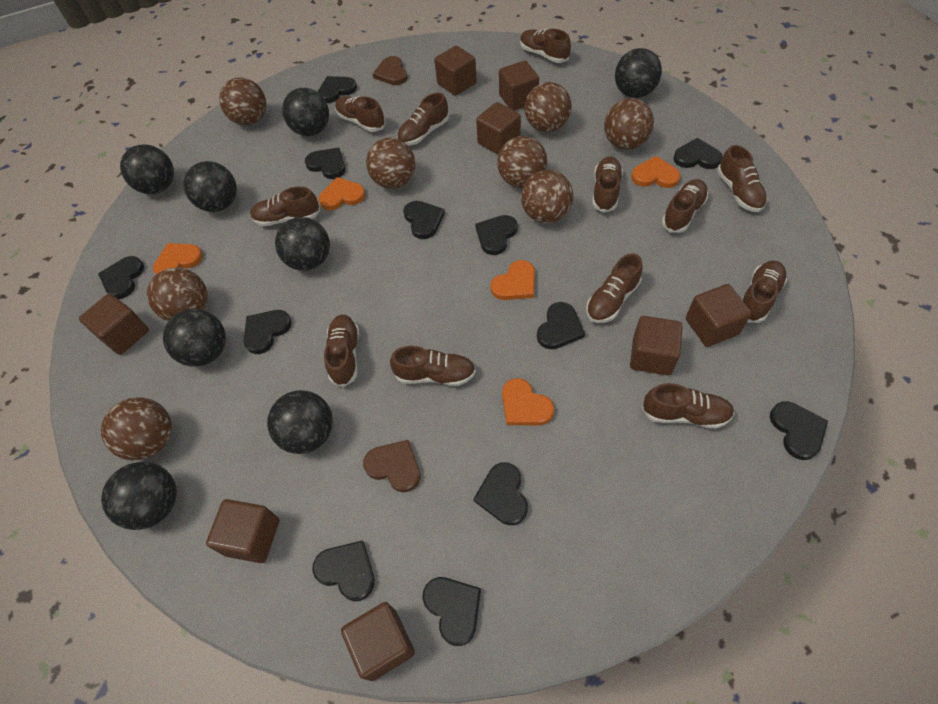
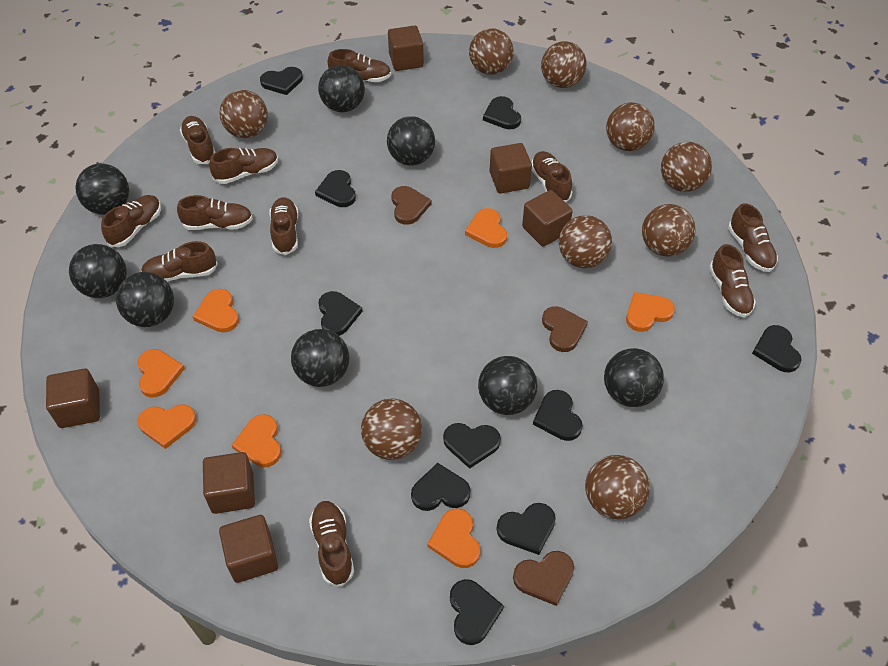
black heart: [98,256,144,299] [244,310,292,354] [305,148,346,179] [312,540,375,601] [318,76,357,103] [403,201,445,239] [422,577,481,646] [473,462,528,525] [475,215,518,255] [537,302,585,349] [673,138,723,169] [770,401,828,460] = 12 -> [260,67,303,95] [315,170,356,207] [318,291,363,336] [411,463,470,511] [443,423,501,469] [450,579,504,645] [483,96,521,129] [497,503,556,555] [533,390,583,441] [752,325,801,373] = 10
brown ball: [101,397,172,461] [147,267,208,321] [219,77,266,125] [366,138,415,189] [497,136,547,188] [521,170,573,223] [524,82,572,132] [604,98,654,150] = 8 -> [219,90,268,138] [361,399,422,460] [469,28,514,75] [541,41,587,88] [559,215,612,268] [585,455,650,519] [606,102,655,151] [642,204,696,257] [661,142,712,192] = 9
brown cube: [79,294,149,355] [206,499,279,563] [341,602,415,681] [434,46,477,96] [476,102,521,155] [499,61,539,111] [630,316,683,376] [686,284,751,347] = 8 -> [46,368,100,428] [203,452,255,514] [219,515,278,583] [388,25,424,71] [490,143,532,194] [522,190,573,247] = 6
brown heart: [363,440,421,492] [373,56,407,85] = 2 -> [391,186,432,225] [513,551,574,606] [542,306,588,352] = 3
brown shoe: [250,186,321,226] [324,315,359,387] [335,96,386,132] [390,346,476,386] [397,93,449,145] [520,29,571,63] [586,254,643,323] [592,156,623,213] [641,383,734,429] [662,179,708,233] [717,145,767,212] [742,261,787,323] = 12 -> [101,195,161,247] [141,241,218,282] [177,195,253,230] [180,116,215,164] [209,148,278,184] [269,197,298,255] [309,501,354,587] [328,49,391,82] [531,151,572,203] [709,244,756,318] [728,203,778,272] = 11
orange heart: [153,243,203,274] [319,177,365,210] [490,260,535,300] [502,378,554,425] [631,156,681,188] = 5 -> [137,349,185,398] [138,404,196,449] [193,289,239,332] [232,414,281,467] [427,508,480,568] [465,208,507,248] [626,292,675,332] = 7

